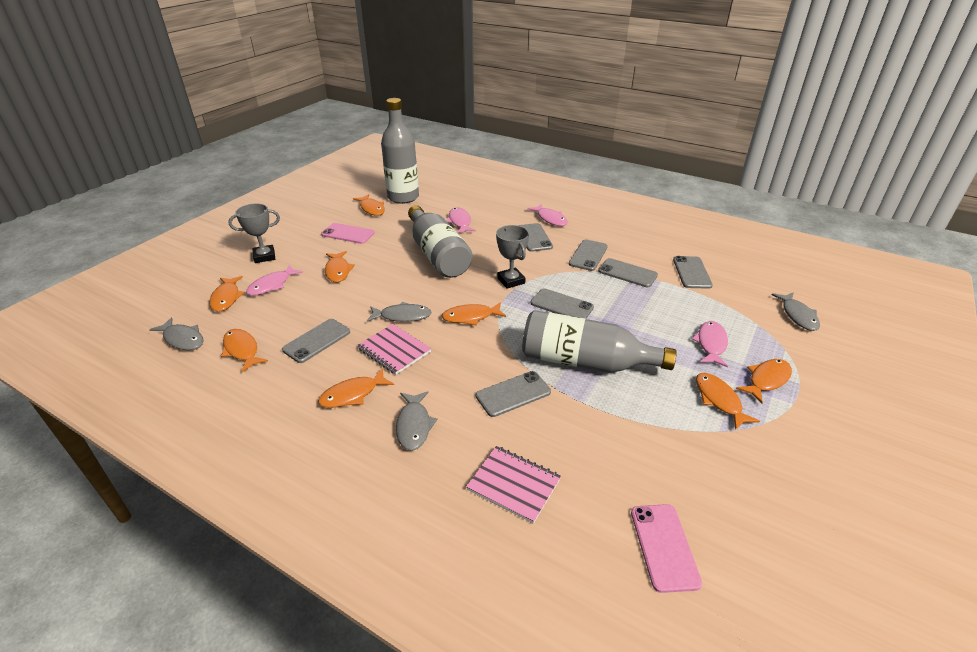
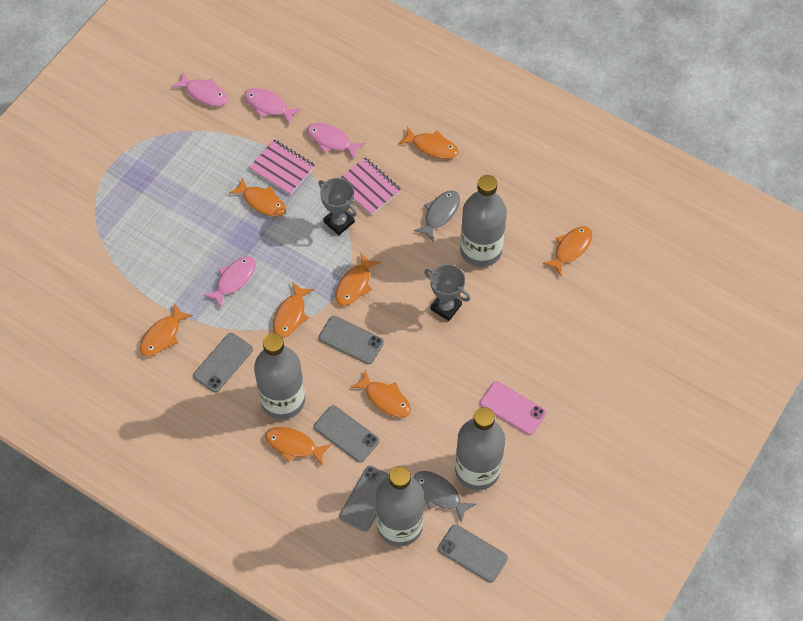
grey bottle: [381,98,419,204] [408,205,473,278] [522,310,677,373] = 3 -> [254,333,305,420] [376,466,424,546] [455,407,505,490] [460,175,507,267] = 4
grey fish: [149,317,204,350] [367,302,432,322] [396,391,437,451] [772,292,820,331] = 4 -> [414,190,460,241] [414,471,476,523] = 2
grey phone: [282,319,350,363] [476,371,551,417] [518,223,553,252] [531,288,594,319] [569,239,608,271] [598,258,658,287] [673,256,713,289] = 7 -> [193,333,253,392] [314,405,379,462] [319,316,384,364] [339,466,389,532] [438,524,508,583] = 5
pink phone: [321,223,375,244] [631,504,702,593] = 2 -> [480,381,546,435] = 1

